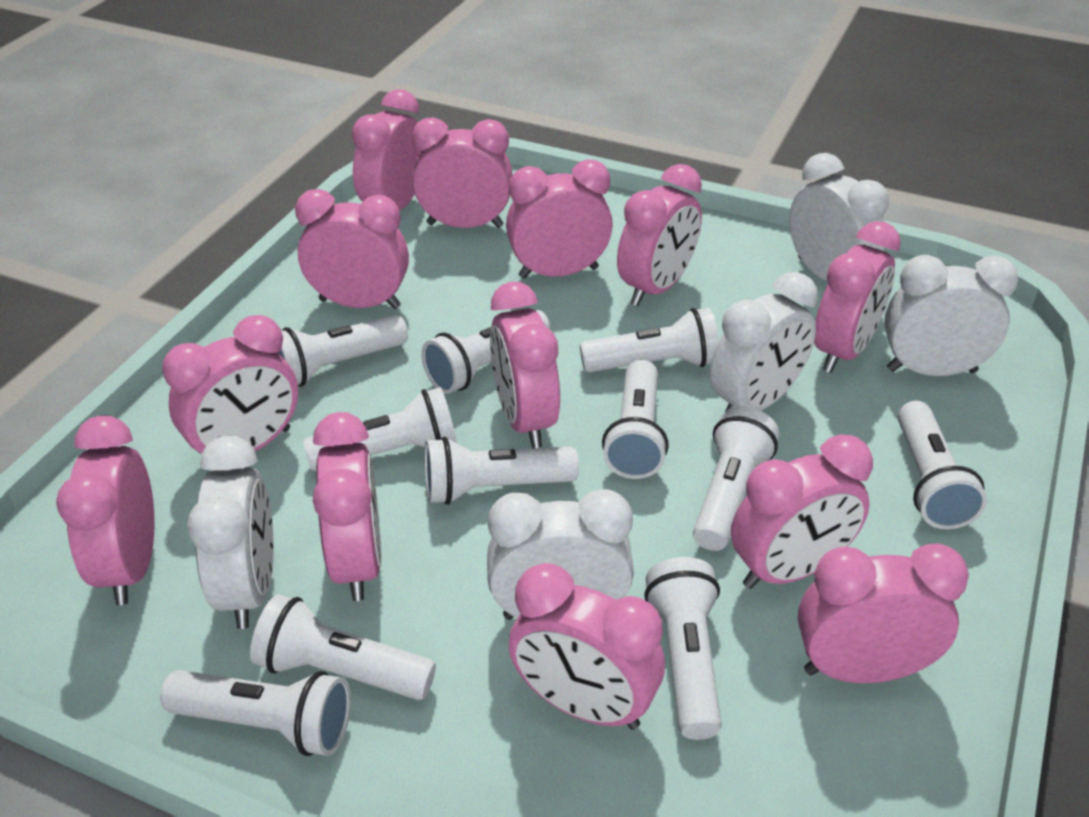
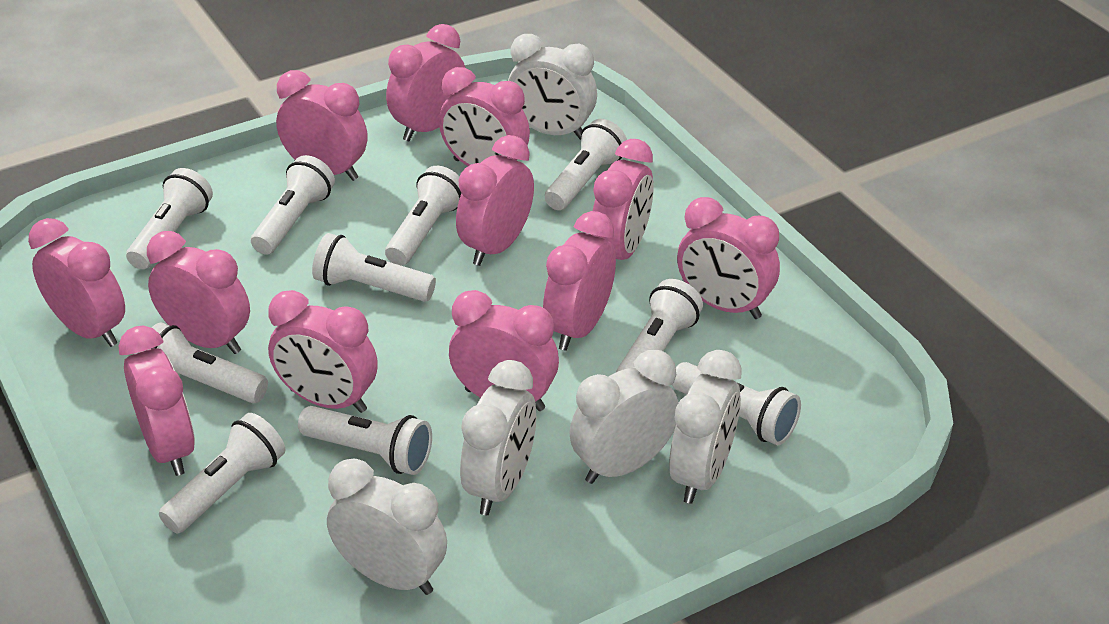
pink clock: [56,416,155,605] [162,315,298,454] [295,189,409,309] [313,412,381,601] [352,89,420,210] [412,117,513,228] [490,282,560,448] [506,159,613,279] [508,563,665,730] [617,164,702,306] [731,435,873,589] [797,544,969,683] [814,221,901,373] = 13 -> [28,218,125,347] [119,326,195,476] [147,231,250,354] [268,290,378,413] [276,70,368,181] [386,24,465,141] [439,67,530,166] [449,290,559,411] [456,135,534,266] [543,211,616,351] [591,139,653,260] [677,197,780,319] = 12
white flashlight: [160,670,351,756] [250,594,436,700] [278,315,408,387] [303,387,457,471] [421,310,550,394] [425,437,579,505] [580,308,719,373] [602,360,669,479] [644,557,722,740] [693,407,779,551] [898,401,987,529] = 11 -> [126,168,213,269] [139,322,268,403] [159,413,286,534] [251,155,335,255] [298,406,432,475] [312,233,436,302] [385,166,461,266] [545,119,627,210] [616,279,703,372] [672,362,801,445] = 10

